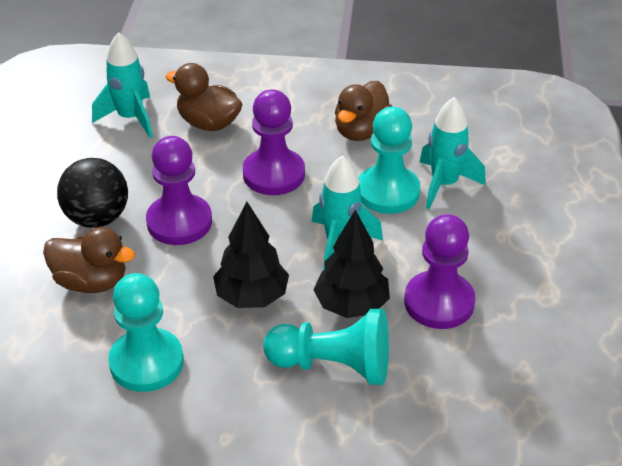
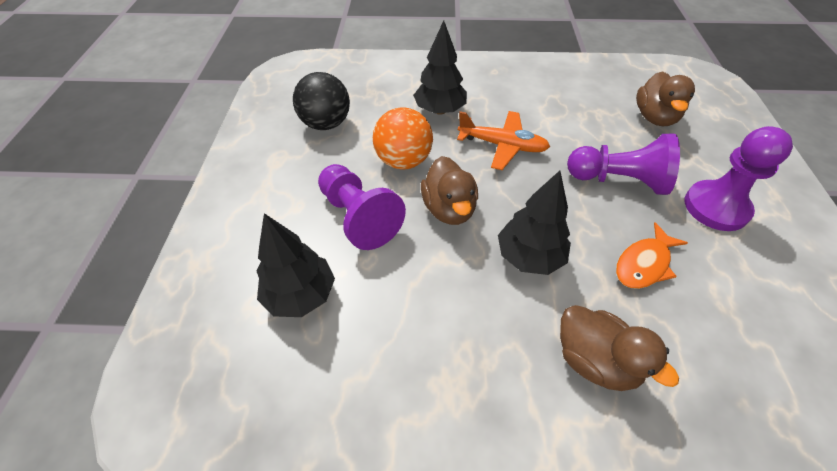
black tree: [213,201,289,308] [313,210,390,318] = 2 -> [257,213,335,317] [413,20,467,115] [498,171,571,275] = 3
orange ball: none = 0 -> [373,107,433,169] = 1
orange fish: none = 0 -> [616,222,688,289] = 1
orange plane: none = 0 -> [457,111,550,170] = 1
turquoise pawn: [108,273,184,392] [263,309,389,385] [359,107,420,214] = 3 -> none = 0
turquoise rocket: [92,32,153,138] [312,155,383,271] [419,97,486,209] = 3 -> none = 0

